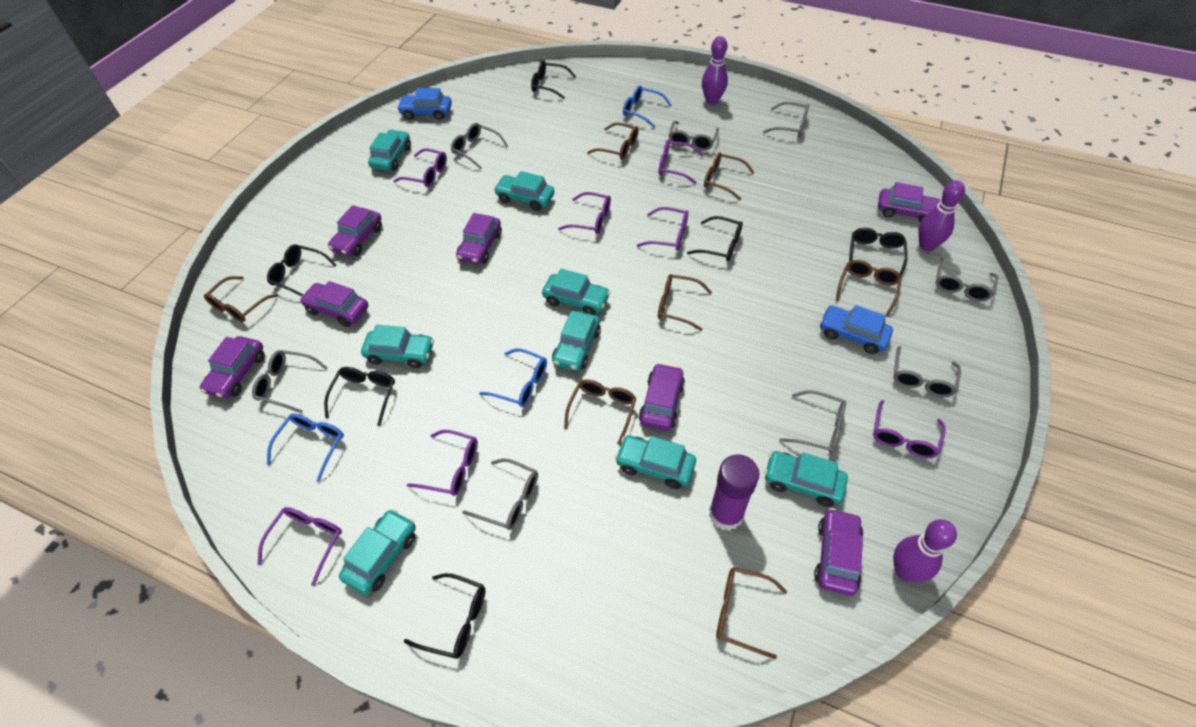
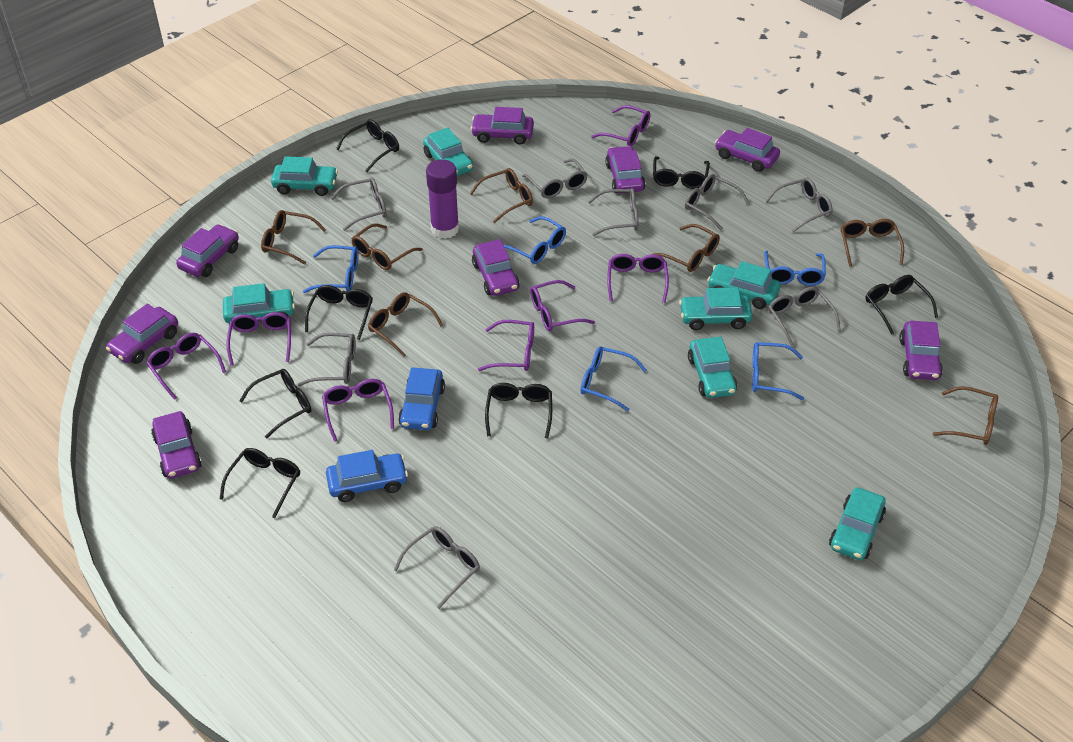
black glasses: [267,245,336,296] [324,367,395,426] [404,573,486,659] [531,61,576,99] [687,216,743,261] [849,228,908,277] = 6 -> [220,448,300,518] [239,369,311,438] [305,285,373,340] [336,120,399,172] [485,383,552,439] [653,156,710,189] [866,275,938,335] = 7
blue glasses: [267,413,344,482] [479,348,547,407] [623,85,672,128] = 3 -> [303,245,359,293] [504,216,566,264] [580,346,647,411] [752,342,804,400] [764,251,826,286] = 5
purple bowling pin: [702,36,728,104] [893,519,957,582] [918,181,965,251] = 3 -> none = 0
purple car: [200,336,264,399] [300,281,368,327] [328,205,382,256] [456,213,502,264] [639,363,685,431] [814,508,863,595] [878,182,940,222] = 7 -> [106,304,178,364] [151,411,202,479] [176,224,239,277] [470,107,534,145] [472,239,520,296] [605,146,645,193] [715,128,780,172] [899,321,943,380] = 8
turquoise car: [339,509,416,595] [361,325,434,369] [368,130,411,171] [494,171,554,211] [542,269,611,315] [552,311,601,371] [615,435,696,489] [764,451,848,507] = 8 -> [223,283,295,323] [271,156,338,196] [423,127,473,176] [679,287,752,330] [688,337,737,398] [707,261,780,309] [829,487,886,560] = 7

